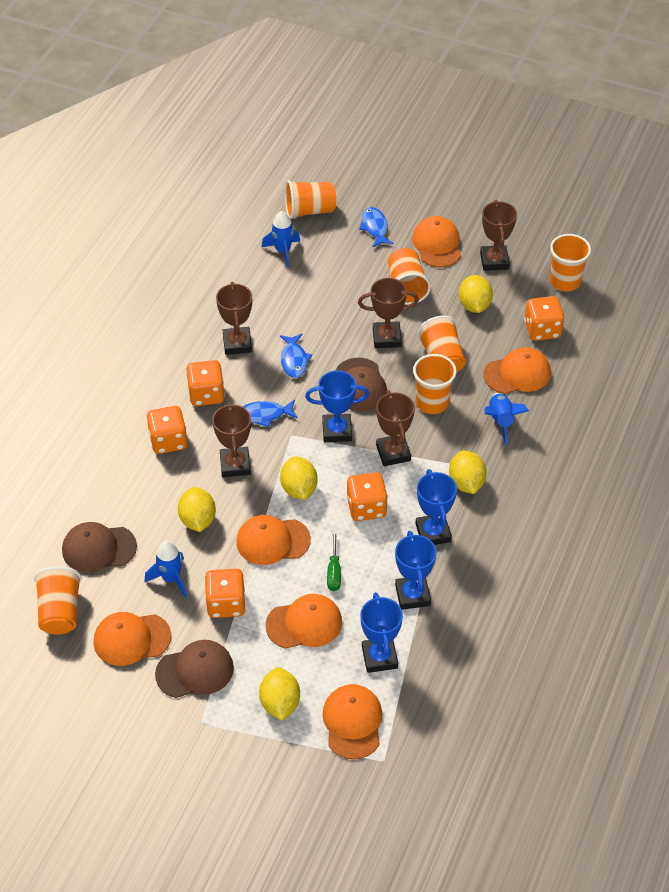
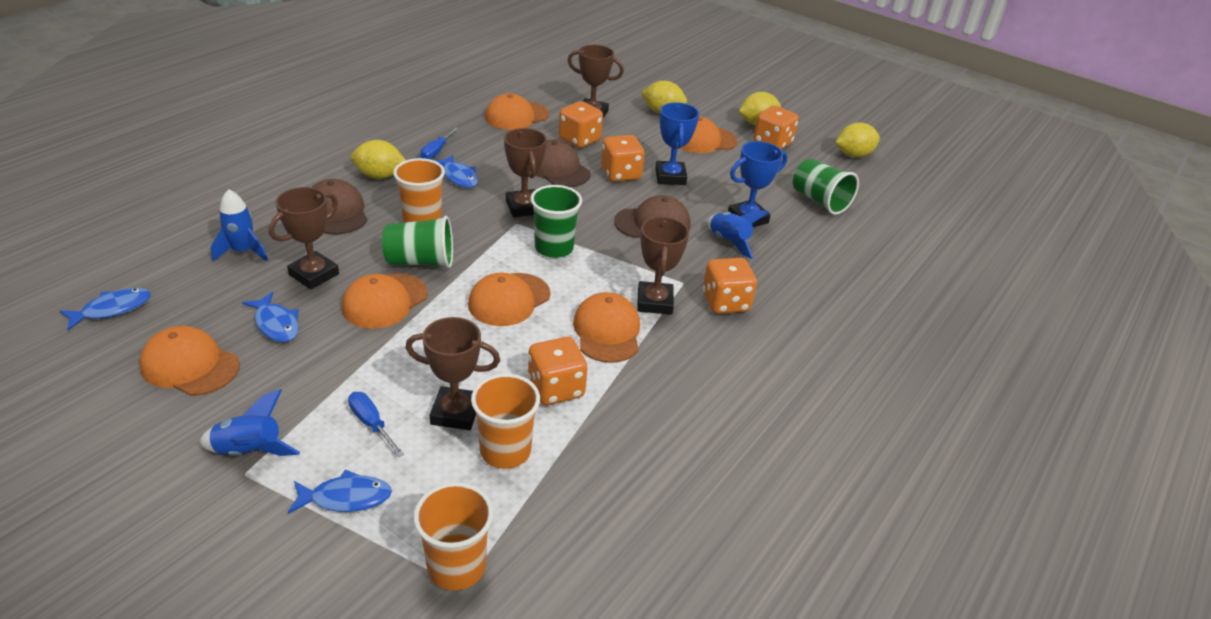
blue fish: [243,400,298,427] [280,334,312,378] [359,207,393,248] = 3 -> [60,288,151,330] [242,292,299,342] [288,469,392,514] [434,155,478,188] = 4
blue screwdriver: none = 0 -> [348,392,404,457] [420,127,459,159] = 2
blue trophy: [305,370,369,442] [360,592,403,673] [395,531,437,610] [415,469,457,545] = 4 -> [655,102,699,185] [728,141,788,227] = 2
green cup: none = 0 -> [382,216,453,268] [530,185,582,258] [793,159,859,215] = 3
green screwdriver: [327,531,341,591] = 1 -> none = 0
orange cup: [34,566,82,635] [285,180,336,219] [388,248,431,305] [413,354,457,414] [417,316,466,372] [550,234,591,291] = 6 -> [393,158,445,222] [414,482,493,591] [471,374,540,469] = 3
yellow lemon: [178,487,216,532] [259,667,300,721] [280,457,318,500] [449,450,486,494] [459,275,493,313] = 5 -> [351,140,406,179] [641,81,687,114] [739,92,781,125] [836,122,880,158] = 4

